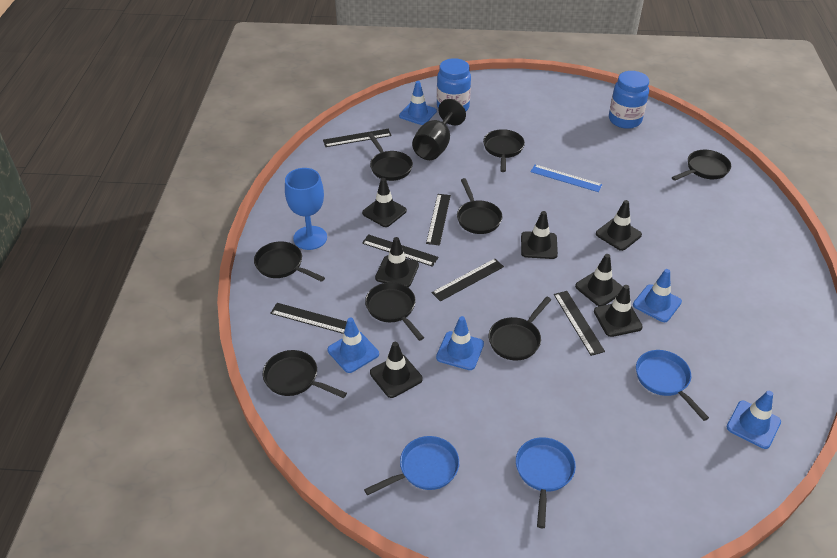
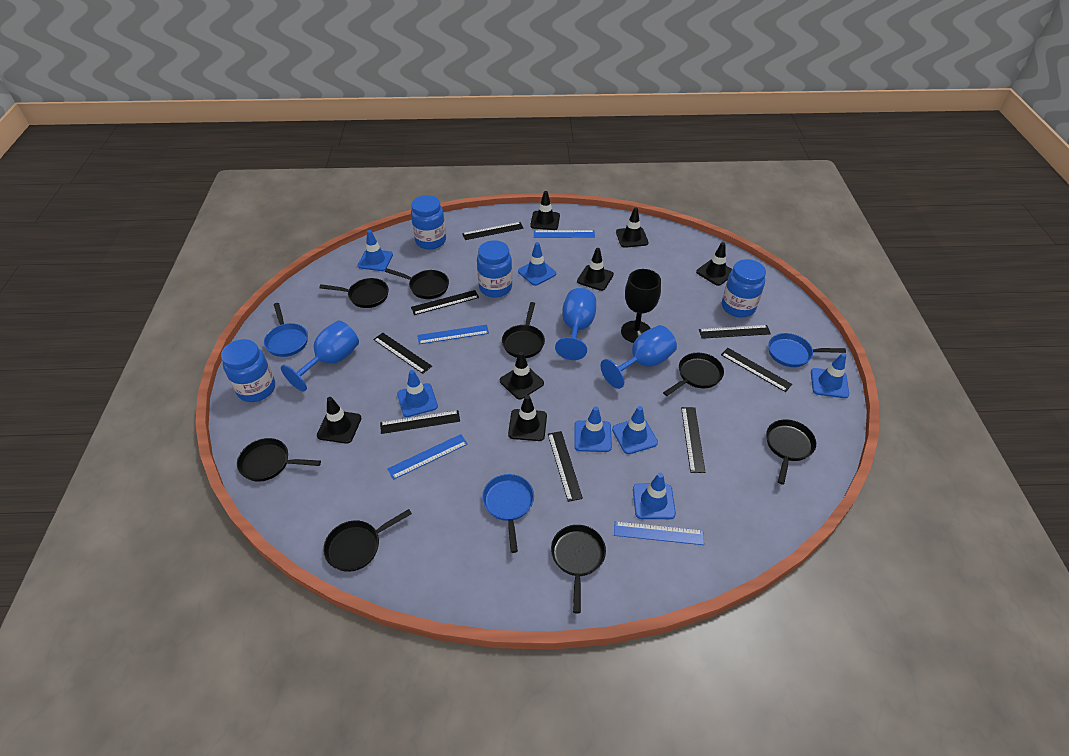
black ruler: [270,303,347,334] [323,129,392,147] [362,234,438,267] [426,194,451,246] [432,259,504,301] [554,291,605,356] = 6 -> [373,333,432,374] [380,410,460,434] [411,290,479,315] [462,222,524,240] [548,431,583,502] [681,407,706,473] [699,325,771,339] [721,348,792,392] = 8
blue goblet: [285,168,327,250] = 1 -> [281,320,359,392] [555,288,596,360] [601,325,677,389] = 3
blue jar: [437,58,471,111] [609,71,649,129] = 2 -> [221,339,275,402] [411,195,446,249] [477,240,512,298] [722,259,766,318] = 4
blue ruler: [530,165,603,192] = 1 -> [387,434,468,480] [417,325,489,344] [534,230,595,238] [614,521,704,545] = 4
blue traffic cone: [327,317,379,373] [399,81,437,125] [436,316,484,370] [633,269,682,322] [727,391,781,449] = 5 -> [358,230,393,271] [397,370,438,417] [518,242,556,286] [574,406,612,452] [612,406,658,454] [633,473,676,519] [811,353,849,398] = 7

